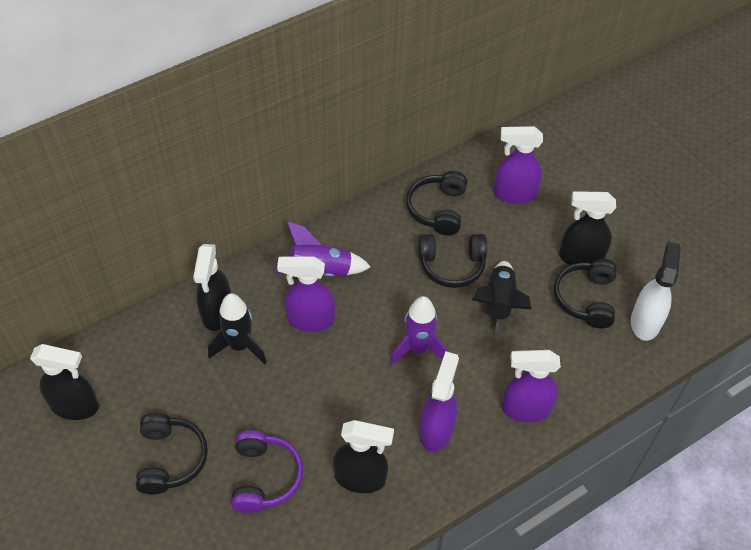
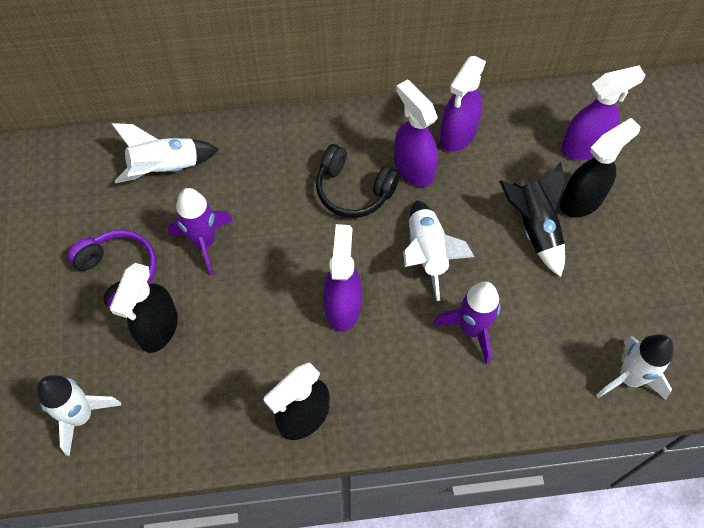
black headphones: [136,413,208,494] [406,171,467,235] [418,234,487,288] [554,258,617,329] = 4 -> [316,144,400,218] = 1
black rocket: [208,293,267,364] [472,261,532,343] = 2 -> [499,162,565,277] = 1
black spray bottle: [30,344,99,420] [193,244,231,331] [333,420,394,493] [559,191,616,265] = 4 -> [110,263,178,353] [264,363,330,440] [560,118,640,217] = 3
white rocket: none = 0 -> [37,375,121,456] [112,123,219,183] [403,201,474,301] [596,334,674,400] = 4
white spray bottle: [631,242,681,341] = 1 -> none = 0

